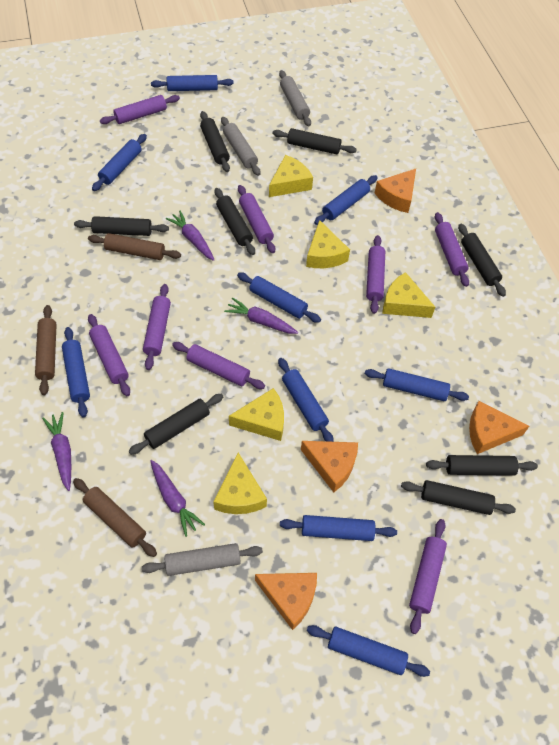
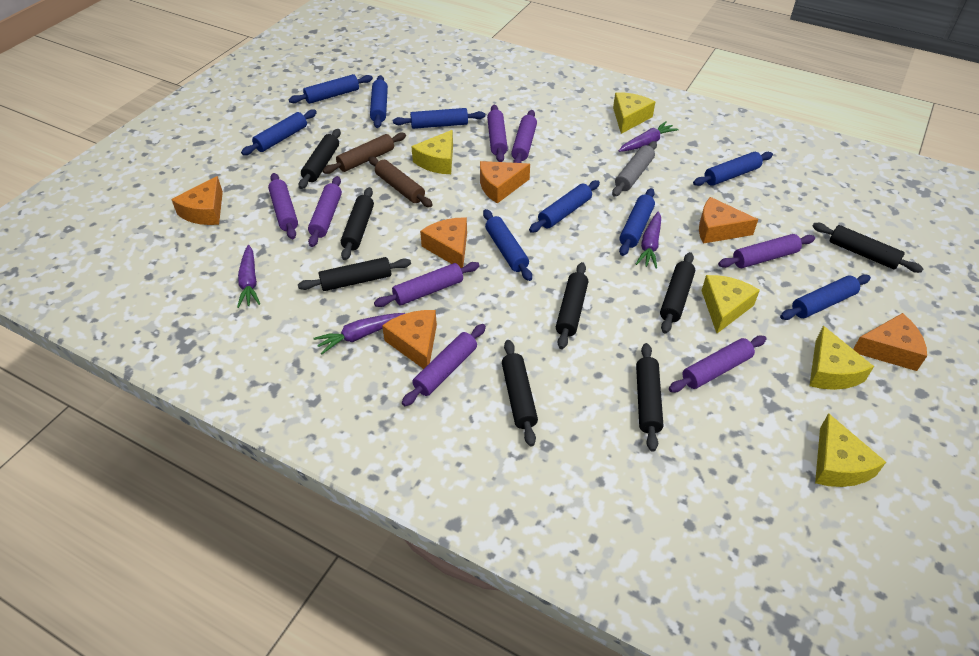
brown rolling pin: [35,305,57,395] [73,478,157,557] [88,233,181,260] = 3 -> [323,133,406,174] [368,156,433,207] = 2
grey rolling pin: [142,543,263,576] [221,117,260,176] [279,70,311,126] = 3 -> [612,141,657,197] = 1
orange cheese: [255,573,317,630] [301,441,358,492] [375,169,416,213] [469,401,529,454] = 4 -> [171,176,223,225] [382,310,437,369] [420,217,467,268] [480,161,530,204] [699,197,758,244] [853,313,927,371] = 6

